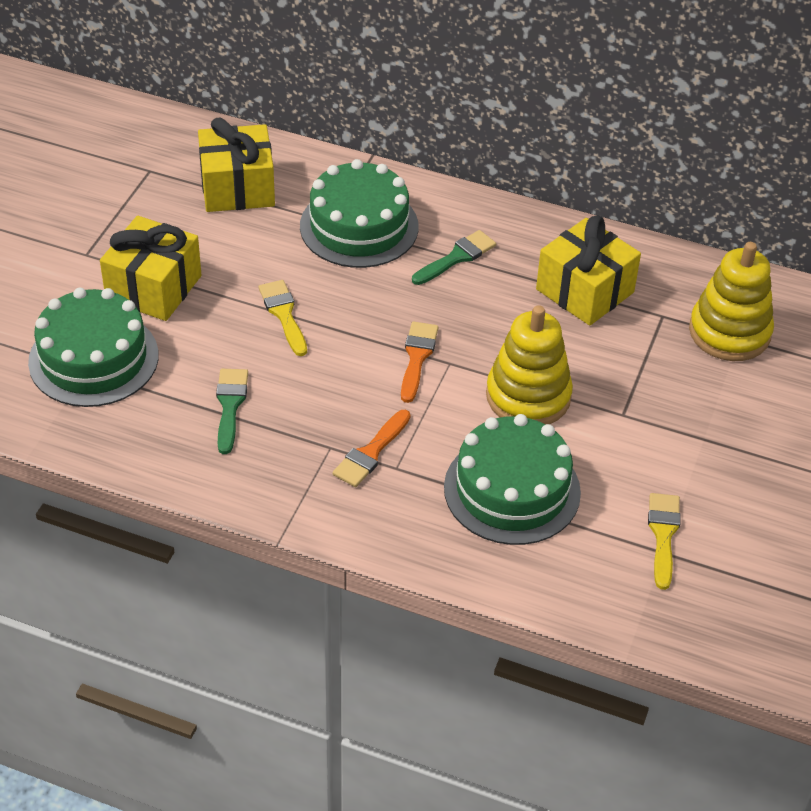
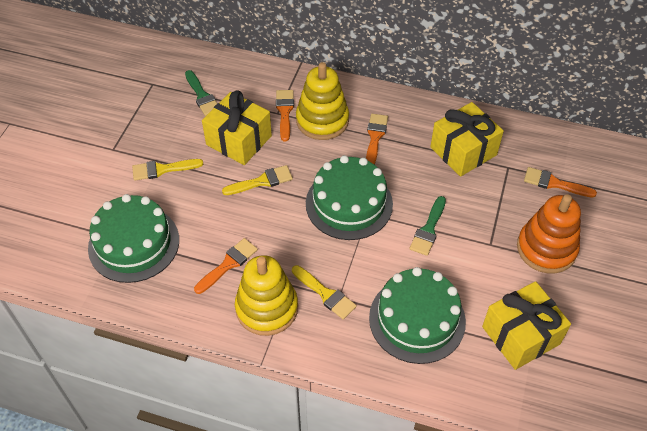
orange brush: [333,410,411,487] [401,322,438,403] = 2 -> [194,238,258,294] [276,90,294,142] [366,114,388,165] [524,167,597,198] = 4
orange stacking toy: none = 0 -> [517,194,581,274] = 1
yellow brush: [258,280,307,356] [648,493,680,590] = 2 -> [132,159,203,181] [222,165,293,195] [292,265,357,320] = 3

